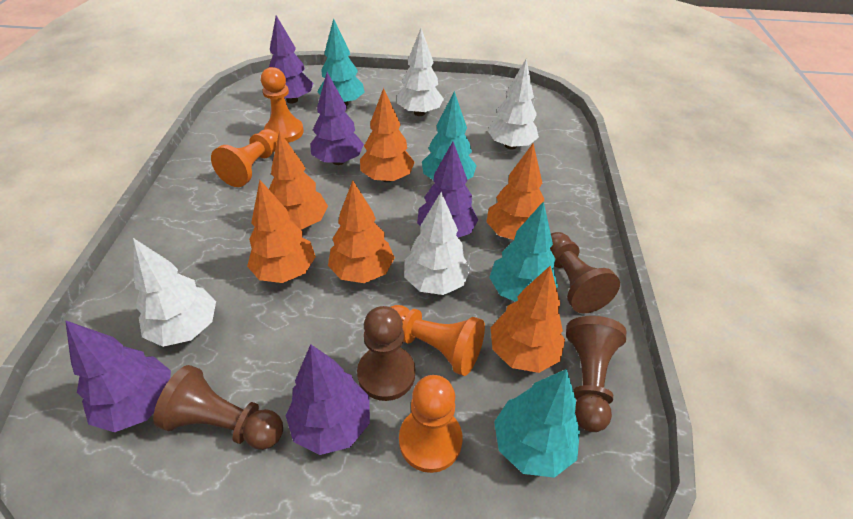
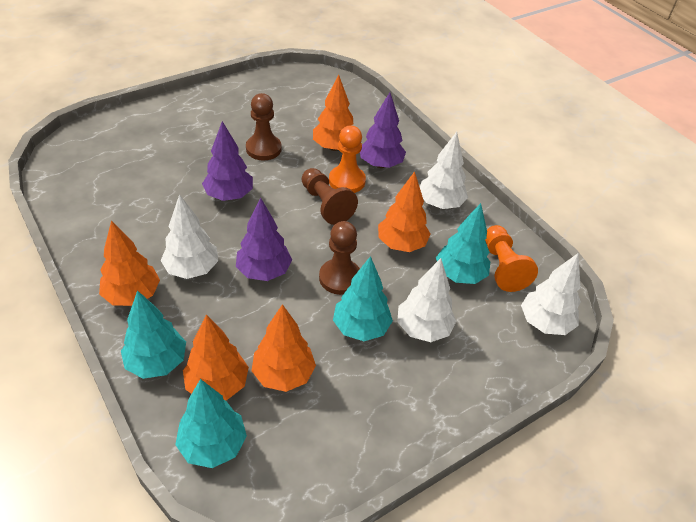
brown pawn: [153,365,283,450] [357,306,415,401] [550,232,620,314] [566,316,626,432] = 4 -> [246,93,282,161] [302,168,358,225] [319,221,360,295] = 3
orange pawn: [211,129,278,187] [261,67,304,143] [391,305,485,376] [399,375,463,473] = 4 -> [329,125,366,193] [485,225,538,292] = 2
orange tree: [247,180,316,283] [269,131,328,230] [328,180,395,283] [360,88,415,182] [487,144,544,240] [490,266,565,373] = 6 -> [99,220,160,306] [183,314,249,401] [251,304,316,392] [313,75,353,151] [378,171,431,252] = 5
purple tree: [65,320,171,432] [269,16,313,103] [285,344,370,455] [311,72,364,165] [417,142,478,238] = 5 -> [202,121,253,201] [236,197,292,281] [360,92,406,168] = 3

